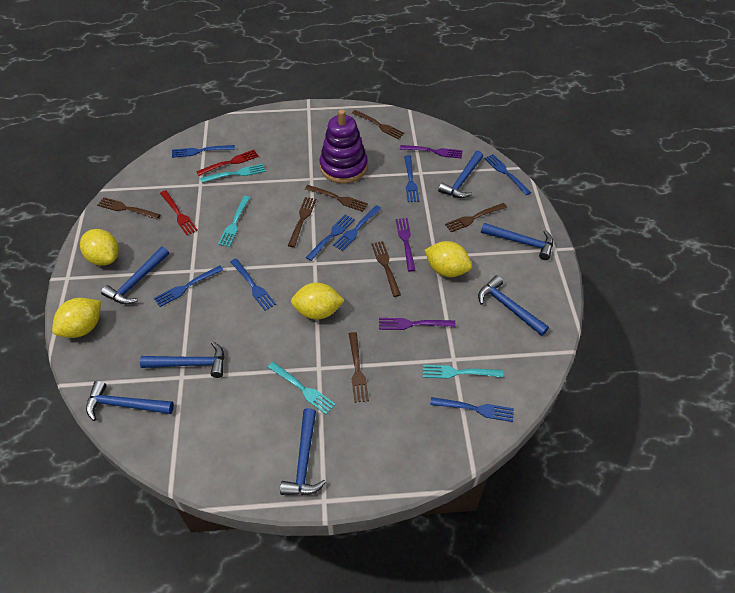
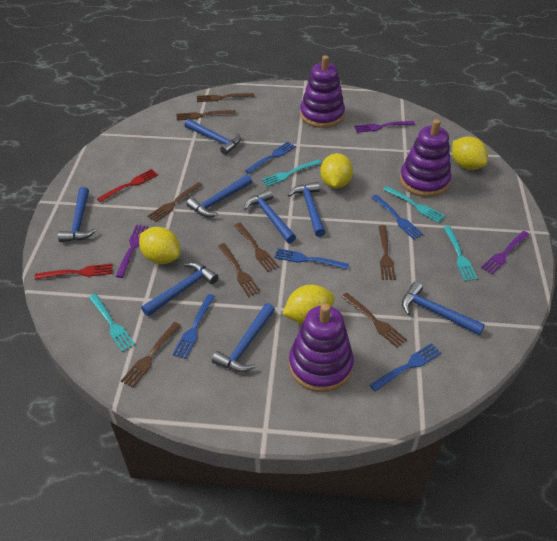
blue fork: [154,266,223,307] [172,145,235,158] [230,258,276,311] [306,214,355,261] [333,205,382,251] [404,155,419,202] [430,397,514,422] [484,154,531,195] = 8 -> [172,294,215,359] [245,142,296,174] [274,248,349,270] [370,343,442,392] [371,194,423,239] = 5
blue hammer: [86,381,174,421] [101,246,169,304] [140,342,224,378] [280,408,326,495] [438,151,483,198] [478,275,549,336] [481,223,553,260] = 7 -> [58,187,96,242] [141,262,218,316] [184,119,241,155] [187,174,252,217] [212,303,275,372] [244,189,296,243] [288,182,326,237] [402,282,485,335] = 8
brown fork: [97,197,161,220] [288,197,316,247] [305,185,368,212] [349,332,369,403] [352,110,405,139] [371,241,401,297] [445,203,507,232] = 7 -> [121,322,181,388] [148,182,203,222] [177,110,236,121] [197,93,254,102] [218,243,261,297] [234,223,279,272] [341,293,407,347] [379,225,395,280] = 8
purple stacking toy: [320,109,368,184] = 1 -> [289,304,354,392] [300,55,345,128] [400,119,451,197] = 3

